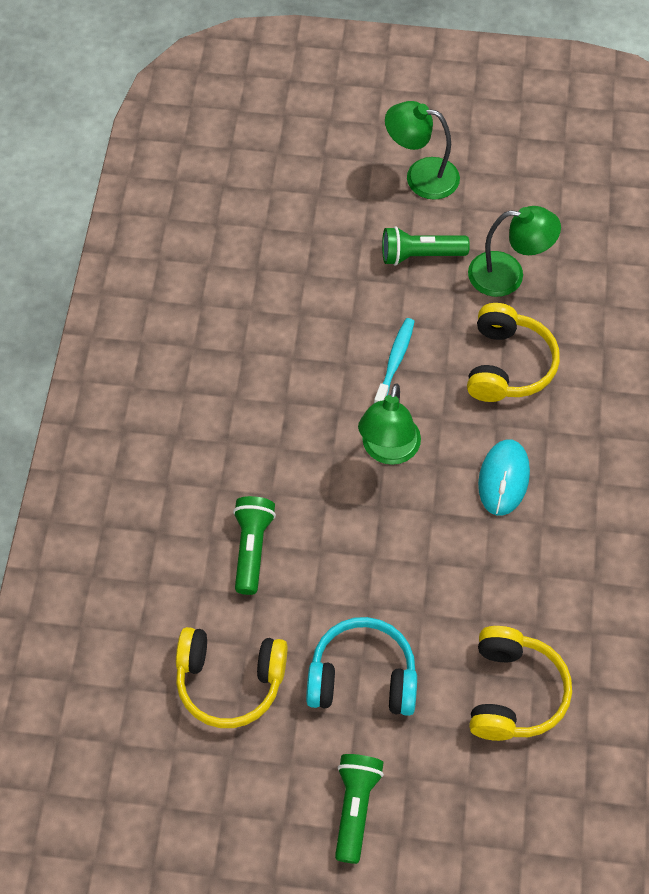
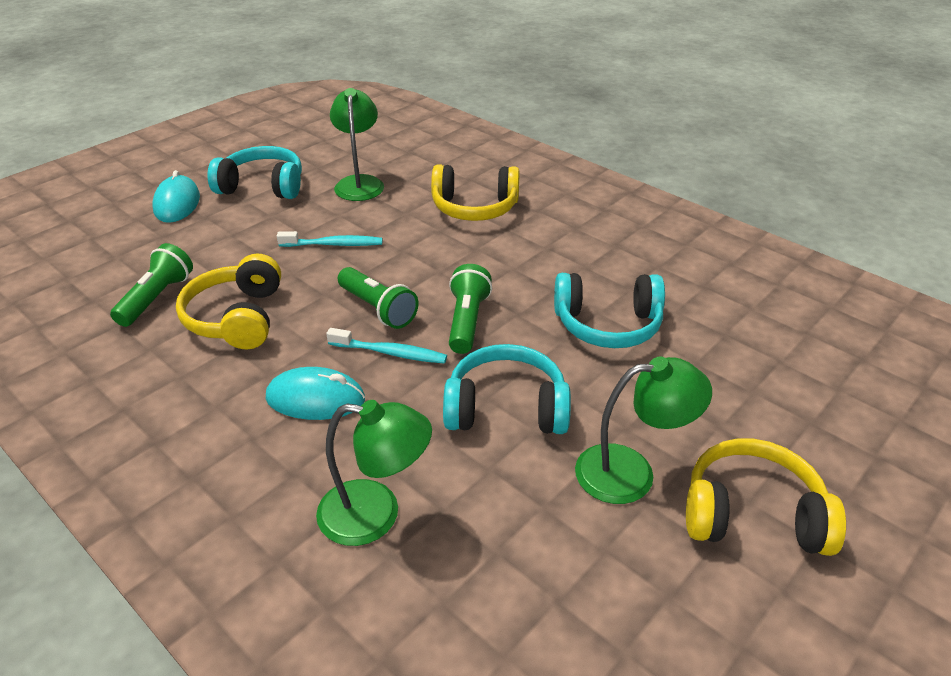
turquoise headphones: [306,617,417,716] = 1 -> [207,146,302,199] [443,344,571,434] [554,273,665,348] = 3
turquoise mouse: [478,440,530,516] = 1 -> [153,170,200,223] [266,367,365,420] = 2
turquoise toothbrush: [374,318,415,403] = 1 -> [277,231,382,247] [326,328,447,364] = 2

